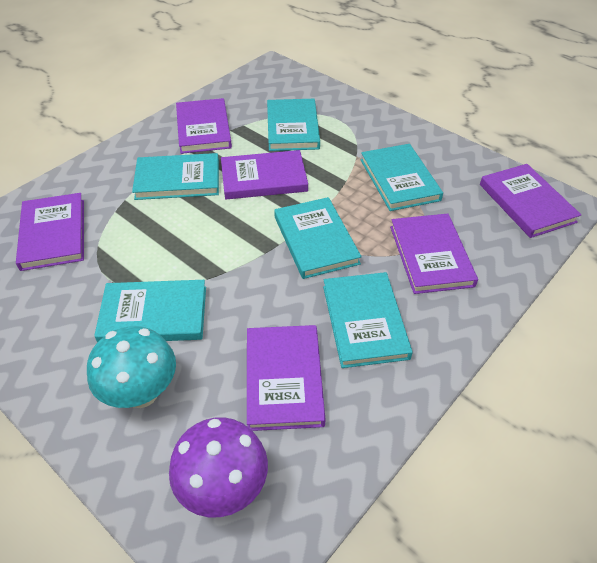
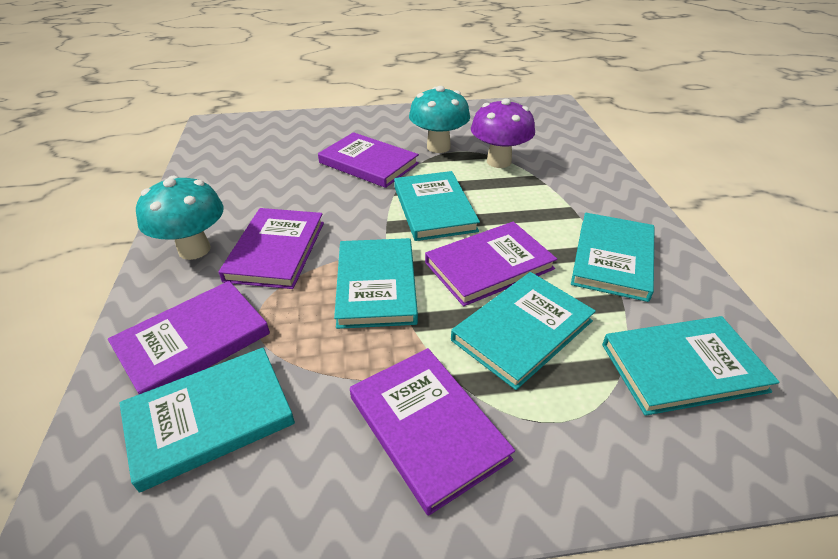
purple book: [16,193,84,271] [176,98,232,154] [221,150,308,199] [247,325,326,431] [390,214,478,294] [480,164,581,238] = 6 -> [108,281,270,394] [219,208,324,289] [318,132,419,188] [350,348,515,516] [425,222,557,306] = 5
turquoise mushroom: [87,326,176,408] = 1 -> [136,176,224,260] [409,86,470,153] = 2

